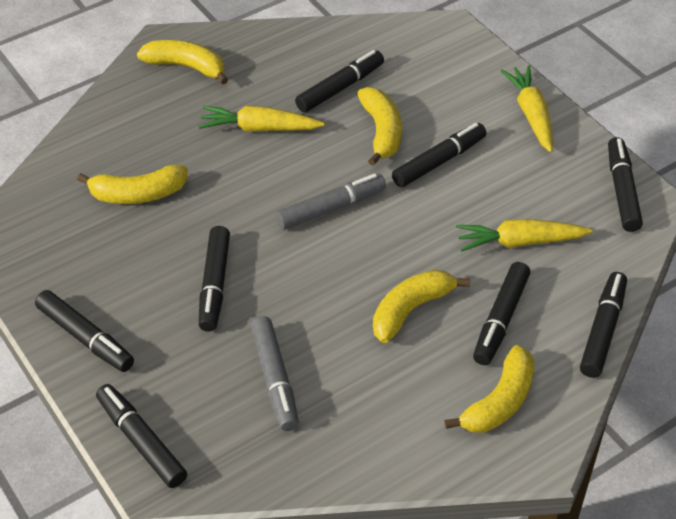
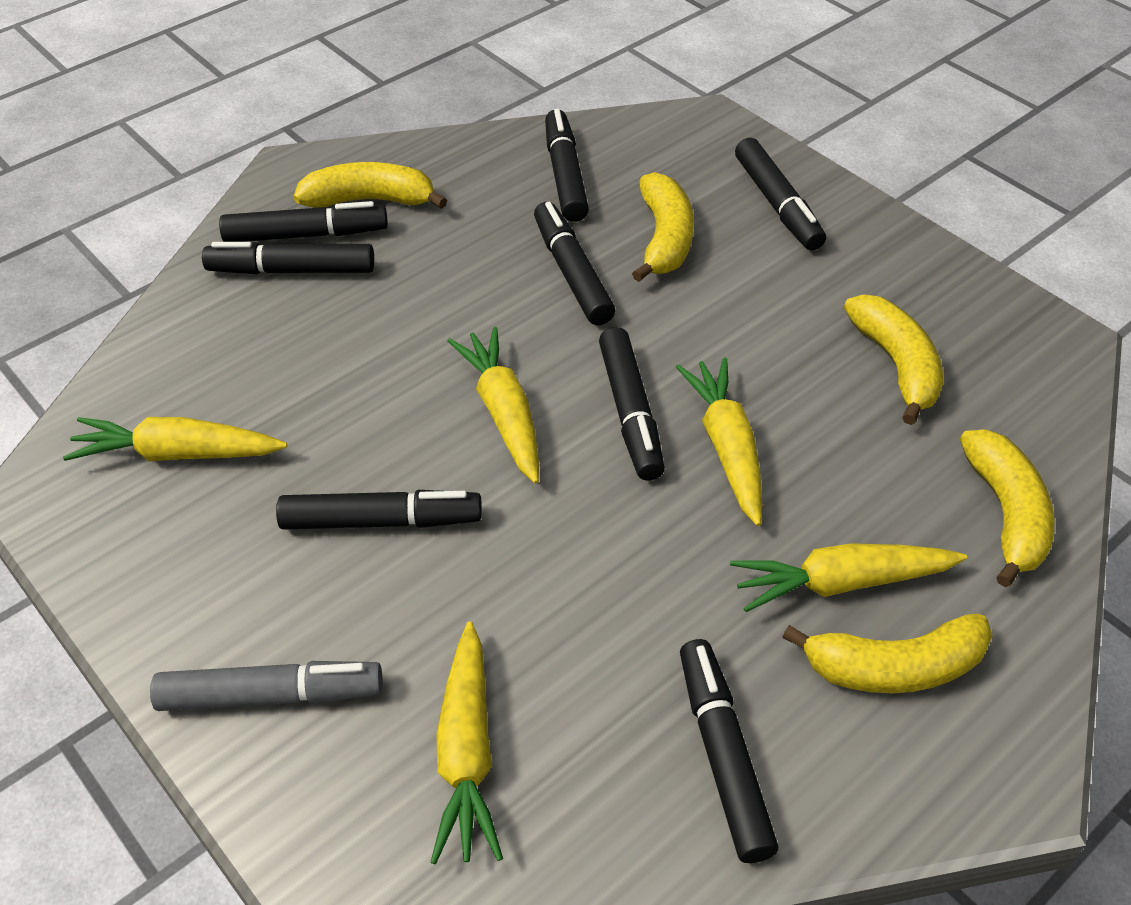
grey marker: [251,316,299,431] [276,174,386,230] = 2 -> [150,661,382,711] = 1
yellow carrot: [199,106,325,131] [456,219,593,252] [500,65,553,152] = 3 -> [63,417,287,461] [430,621,503,864] [447,327,539,484] [676,358,762,526] [730,543,967,612] = 5

